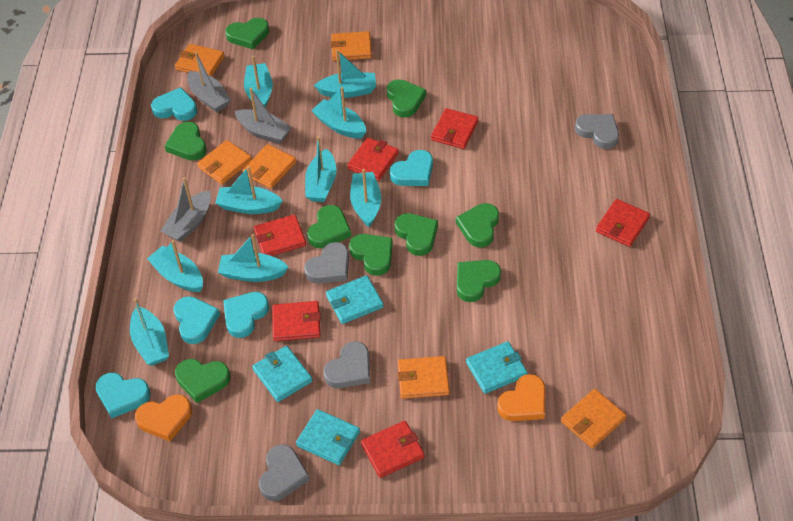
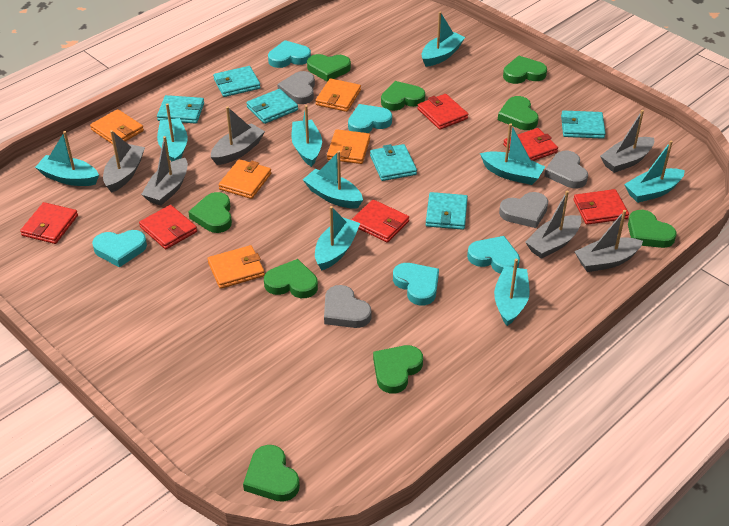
grey boat: [161,177,211,242] [187,52,231,112] [235,88,292,144] = 3 -> [103,130,145,193] [141,136,188,206] [211,106,265,165] [525,191,581,259] [574,210,643,272] [600,110,654,173] = 6
orange heart: [135,394,192,442] [497,374,545,421] = 2 -> none = 0
orange wallet: [175,44,225,77] [197,140,252,184] [242,144,296,188] [330,31,372,61] [397,356,450,399] [561,389,626,448] = 6 -> [90,109,144,144] [207,245,265,289] [219,159,271,199] [315,78,361,112] [327,129,370,164] = 5
turquoise wallet: [252,346,313,402] [296,409,360,465] [326,275,384,324] [466,341,528,394] = 4 -> [157,95,204,124] [213,66,261,97] [246,89,298,124] [370,144,417,181] [426,192,468,230] [561,110,606,139] = 6

